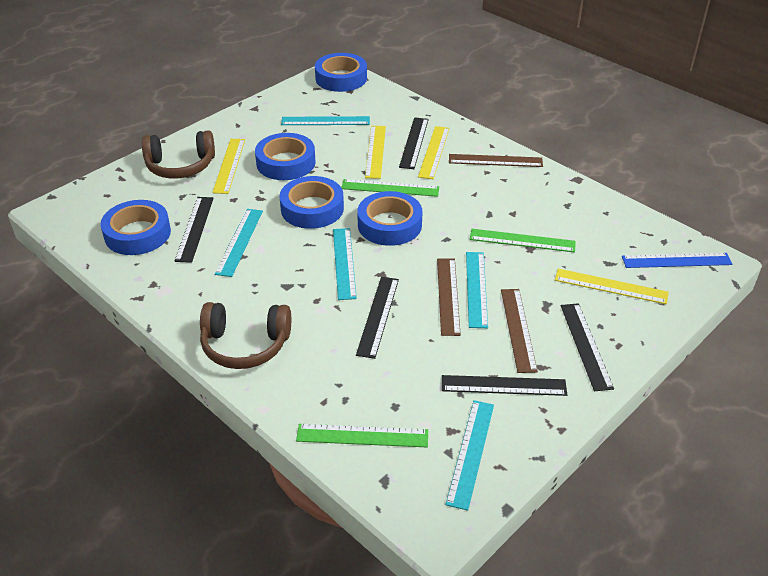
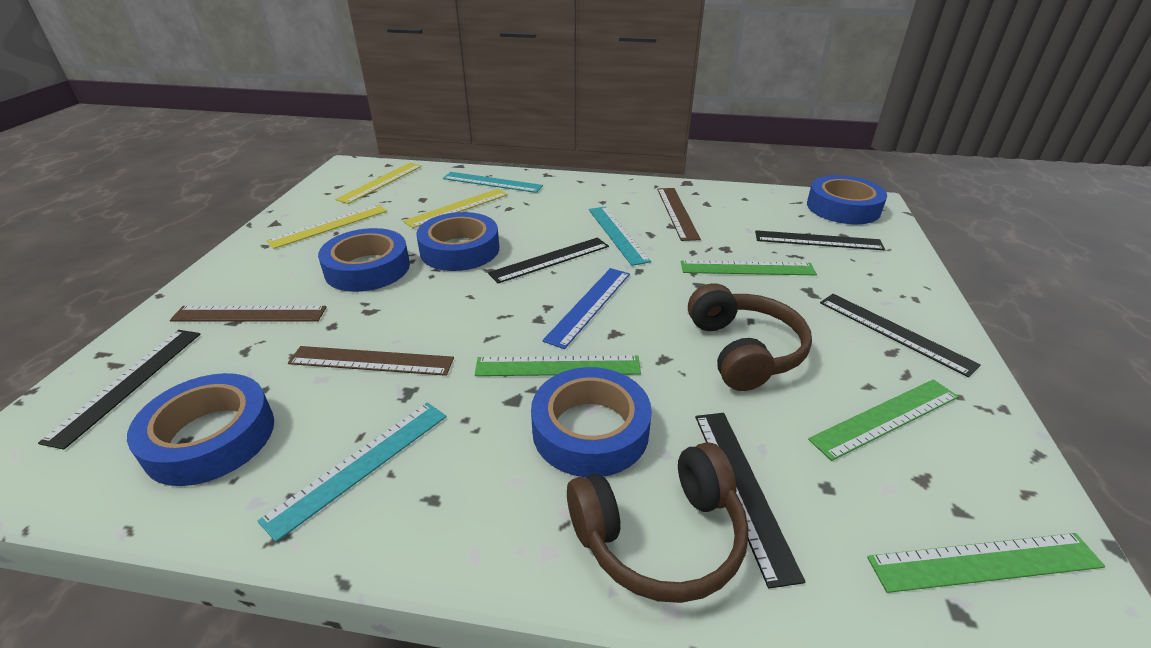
green ruler: [296,424,428,447] [341,179,439,197] [470,229,576,253] = 3 -> [475,355,641,376] [681,260,817,275] [808,379,959,461] [867,533,1105,593] = 4
turquoise ruler: [215,209,263,277] [281,116,370,125] [333,228,357,300] [445,400,494,511] [466,252,488,328] = 5 -> [257,402,447,542] [443,172,543,193] [589,206,651,266] = 3
yellow ruler: [212,139,245,194] [365,126,386,179] [418,126,450,179] [555,269,669,304] = 4 -> [266,204,387,249] [335,163,422,204] [403,189,508,228] = 3

